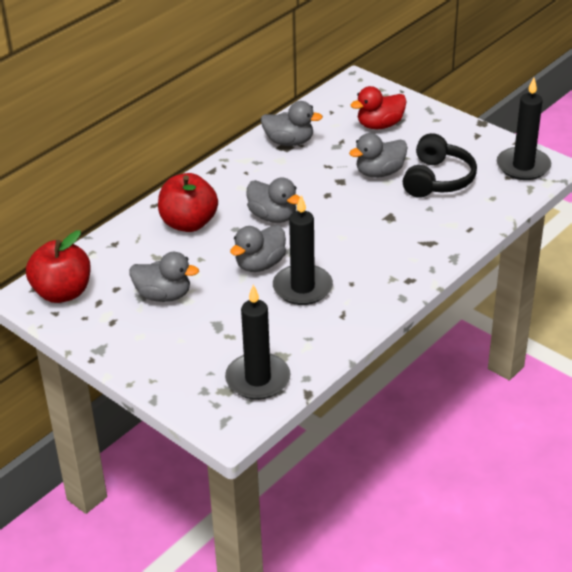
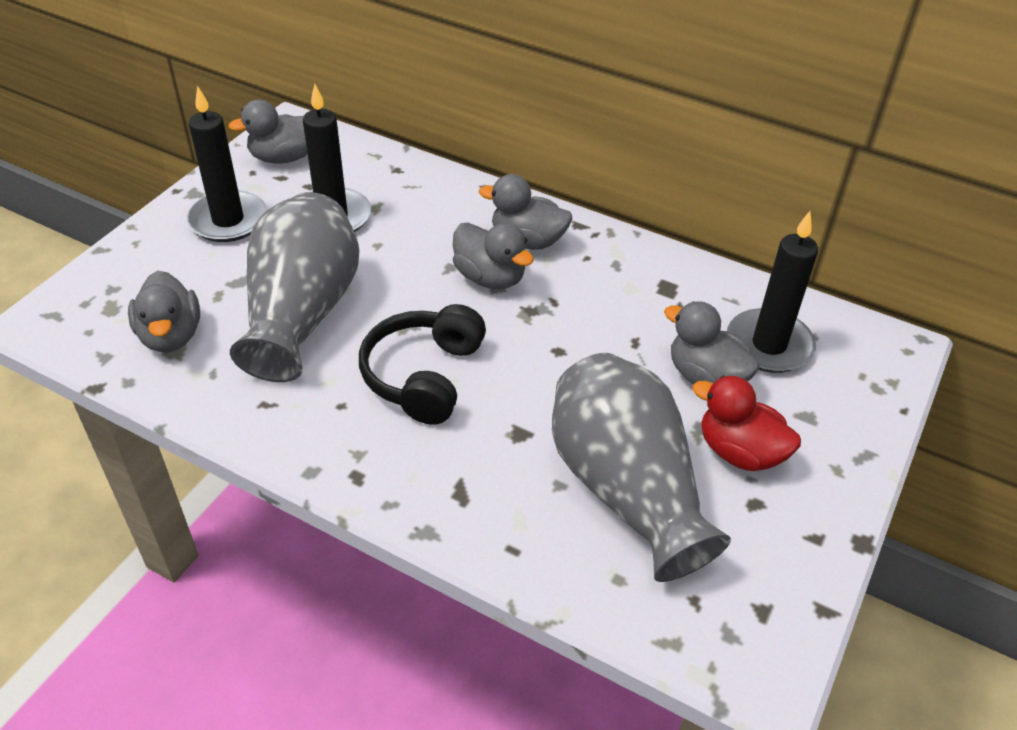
grey vase: none = 0 -> [230,192,359,382] [552,353,731,582] = 2
red apple: [26,230,91,303] [158,173,218,232] = 2 -> none = 0

